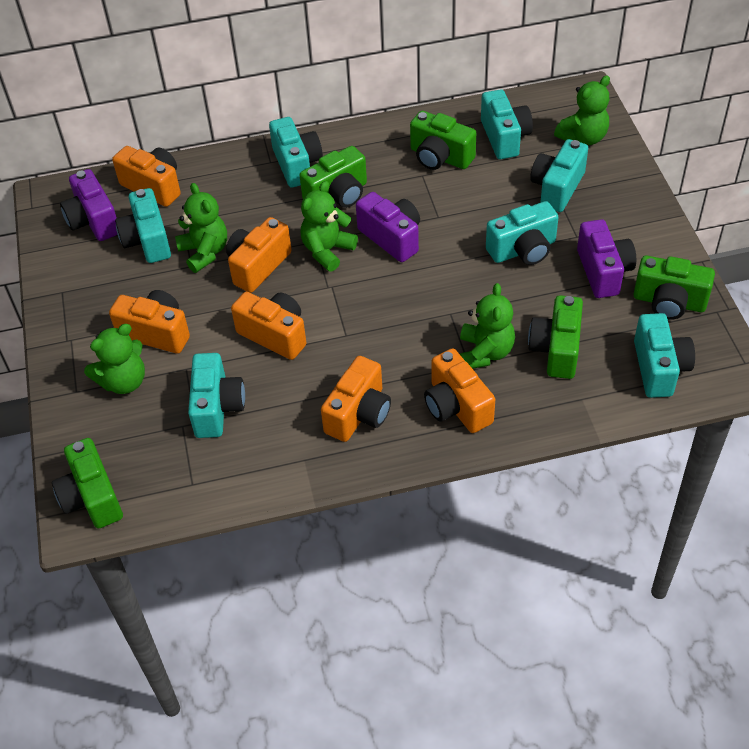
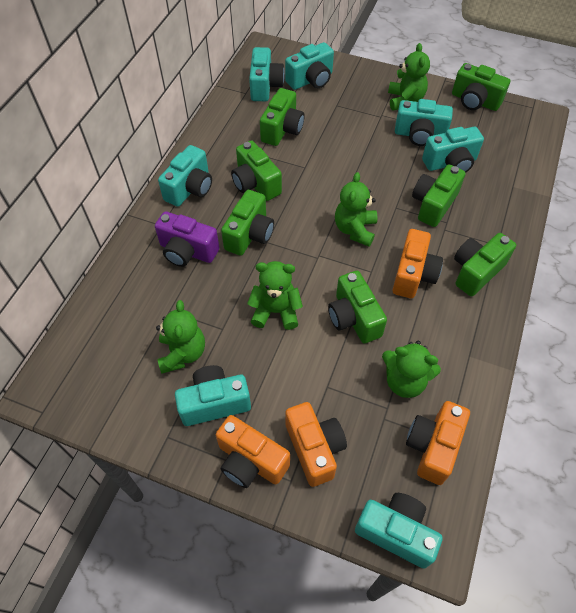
green camera: [52,438,123,529] [300,146,367,208] [410,111,476,170] [528,295,583,379] [634,255,715,320] = 5 -> [221,190,274,256] [231,140,282,201] [260,88,305,146] [328,271,387,344] [412,165,465,227] [452,63,510,111] [454,233,516,296] = 7
orange camera: [109,290,190,354] [112,146,181,207] [226,217,292,293] [231,292,306,360] [321,356,391,442] [424,348,495,433] = 6 -> [216,415,290,488] [285,402,347,487] [393,229,443,298] [406,401,470,485] = 4
purple camera: [60,169,117,241] [356,192,420,262] [577,219,636,298] = 3 -> [155,211,219,267] = 1

